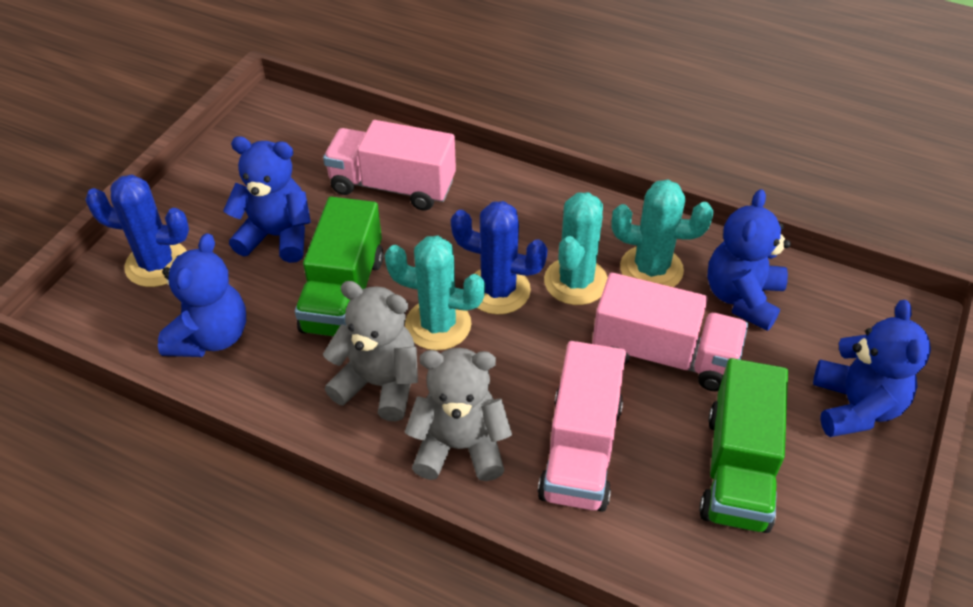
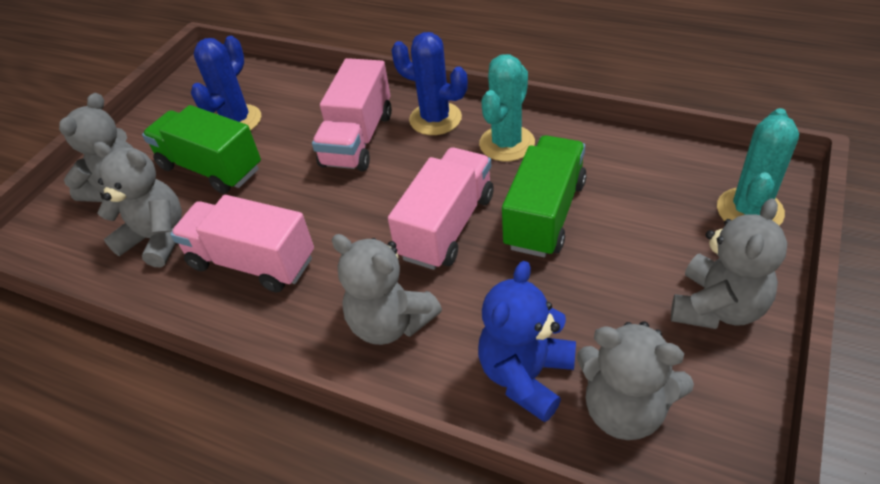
blue teddy bear: [158,233,246,357] [223,136,311,263] [707,189,791,331] [813,300,931,437] = 4 -> [478,261,576,422] = 1
grey teddy bear: [323,281,418,421] [404,348,512,481] = 2 -> [59,93,133,202] [93,142,182,267] [331,234,442,345] [577,321,694,440] [671,199,787,329] = 5
turquoise cactus: [385,236,485,350] [544,192,608,305] [612,179,713,287] = 3 -> [479,54,535,161] [717,108,799,225] = 2

